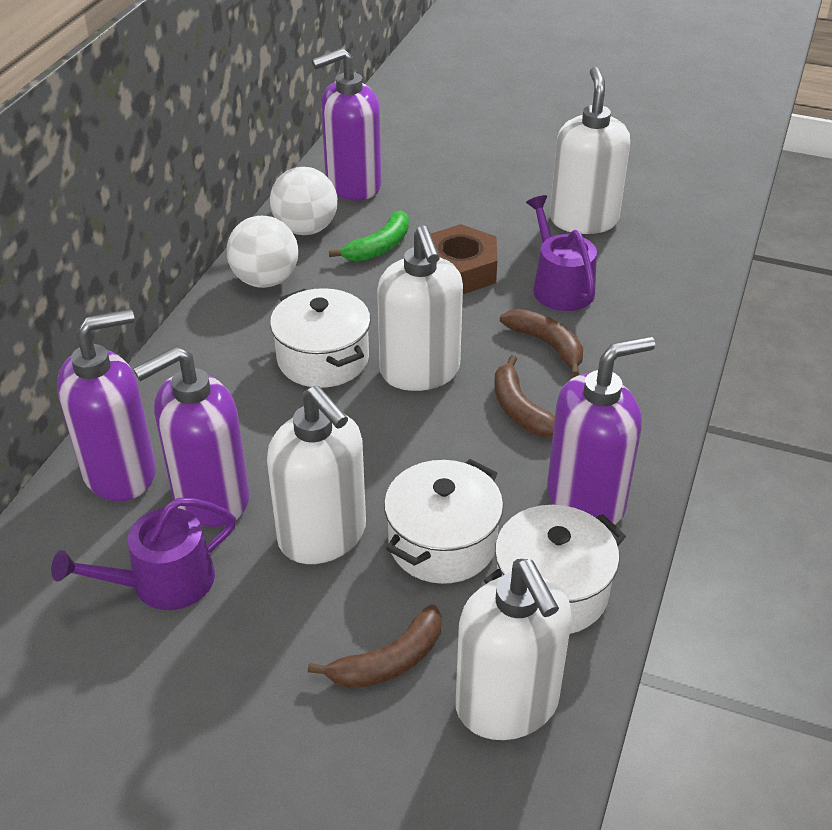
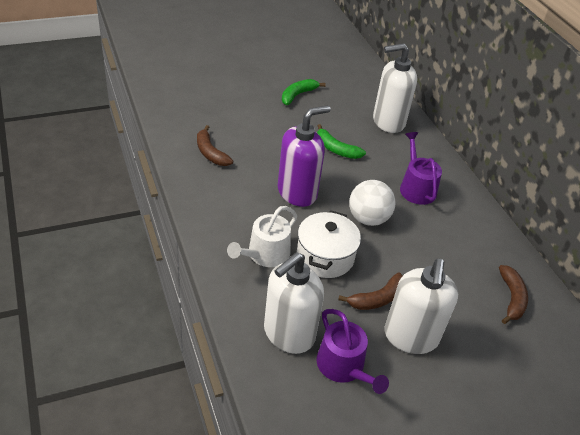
brown nut: [431,224,498,294] = 1 -> none = 0
green banana: [329,210,409,262] = 1 -> [282,79,326,105] [317,124,366,159] = 2
purple soap dispenser: [57,309,156,501] [133,346,249,527] [312,48,381,200] [547,336,655,525] = 4 -> [277,105,331,207] = 1
white ball: [227,216,298,288] [270,167,337,235] = 2 -> [349,180,396,226] = 1
white pot: [270,288,371,388] [384,459,503,584] [484,505,626,634] = 3 -> [297,210,361,278] = 1
white soap dispenser: [267,385,366,564] [377,225,463,391] [456,559,572,740] [550,67,630,234] = 4 -> [264,252,324,354] [373,43,417,133] [384,259,458,354] = 3
white watering can: none = 0 -> [227,206,297,267] = 1

